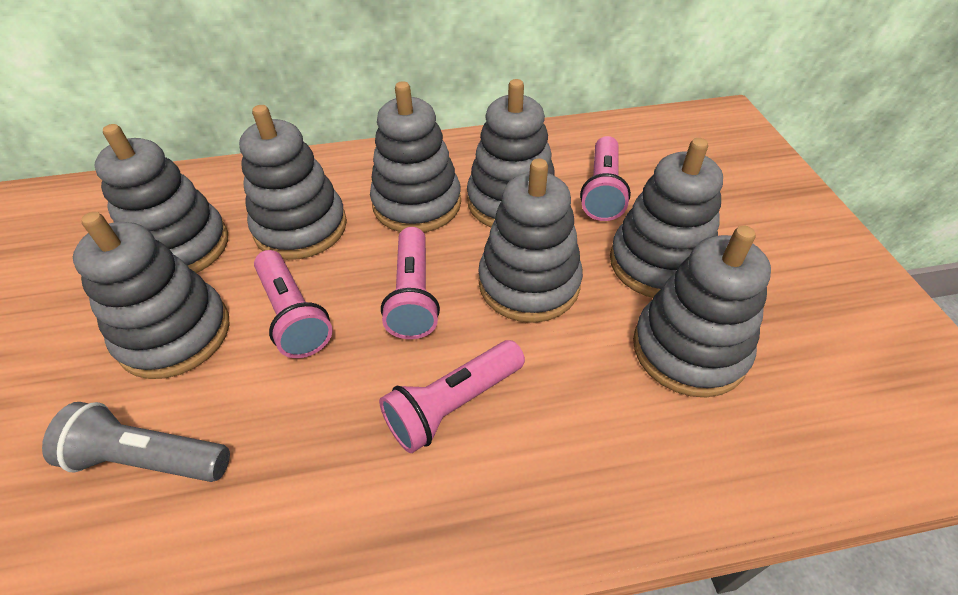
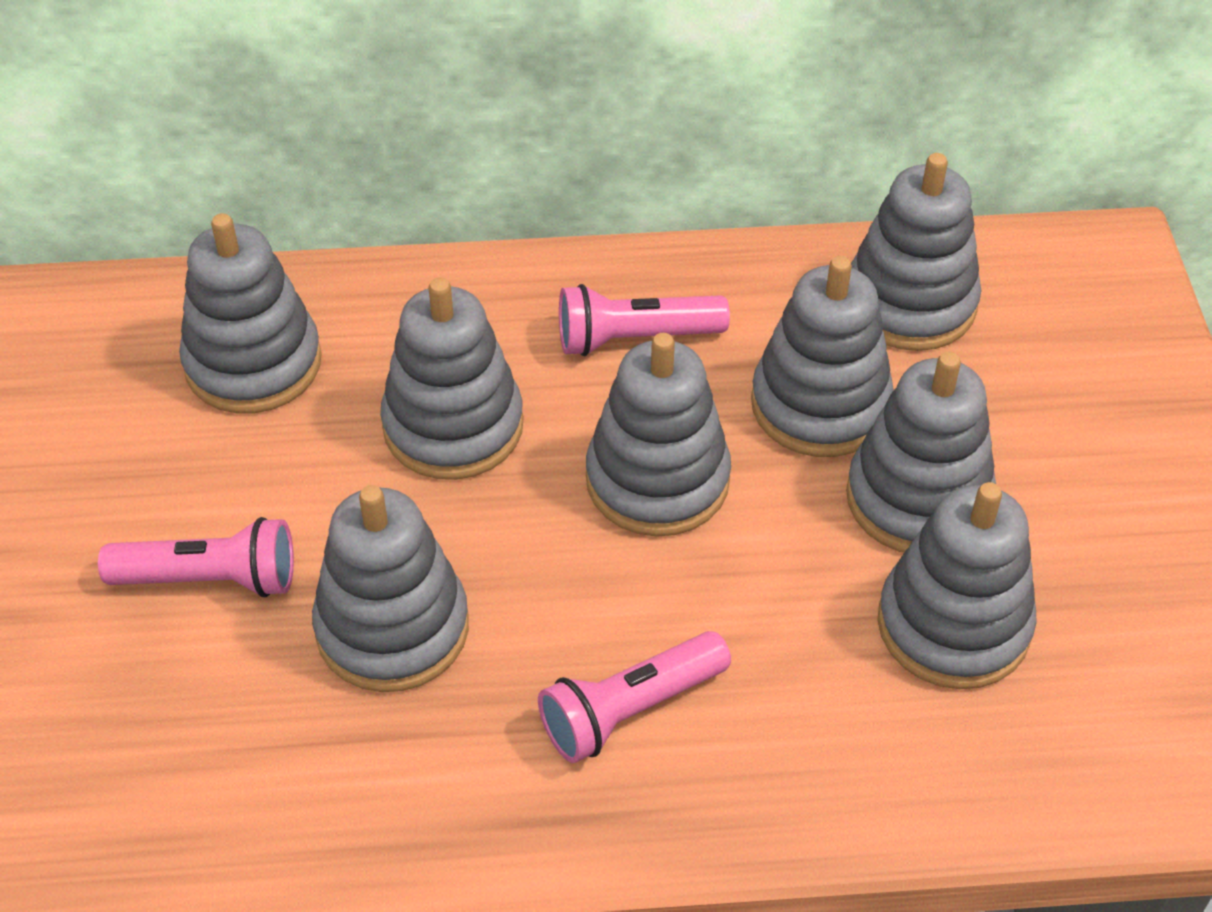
grey flashlight: [42,402,230,482] = 1 -> none = 0
pink flashlight: [254,250,333,358] [379,340,525,453] [381,227,440,339] [580,136,631,221] = 4 -> [98,517,294,597] [538,631,731,763] [559,284,730,356] = 3

